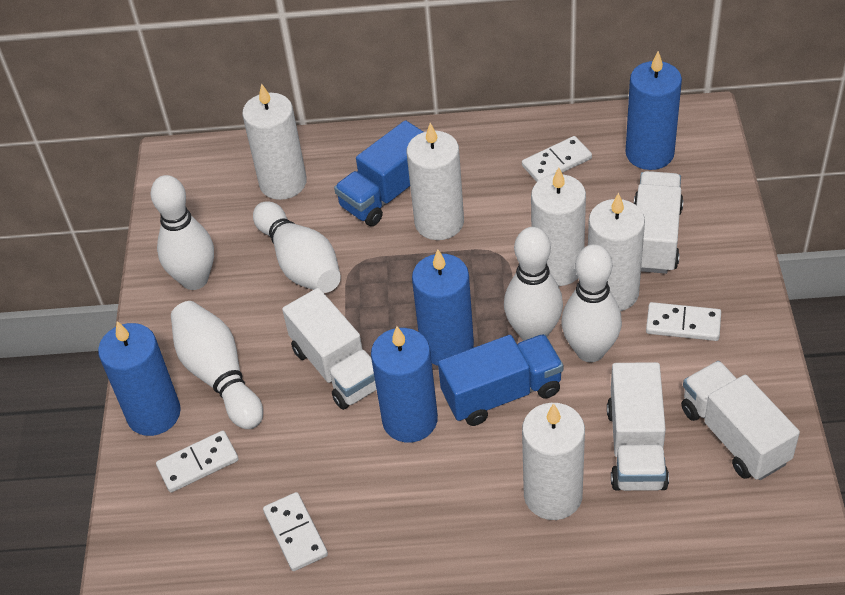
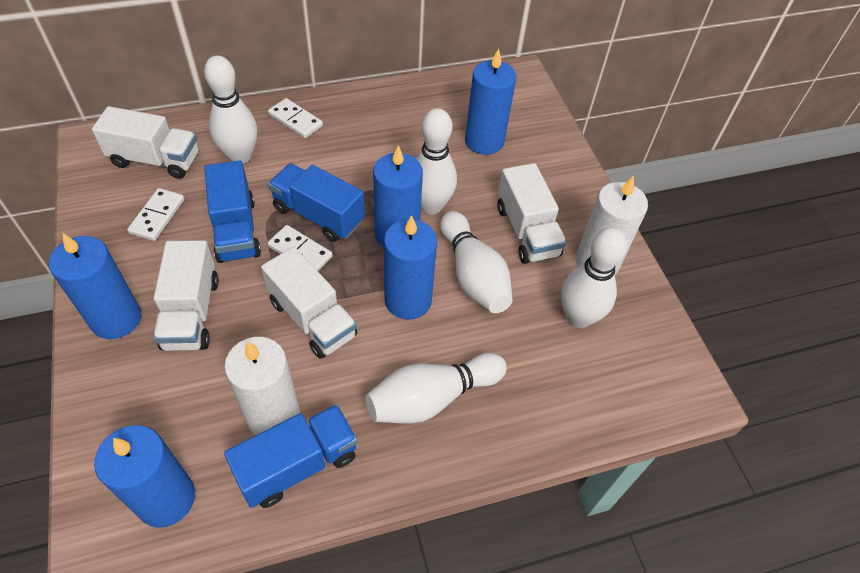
blue candle: [98,321,181,436] [371,326,438,443] [412,249,474,366] [625,51,682,170] = 4 -> [49,233,141,339] [94,425,195,528] [373,145,423,248] [384,215,437,320] [465,49,516,155] = 5
blue truck: [334,120,423,226] [438,334,563,426] = 2 -> [204,161,261,263] [224,404,357,508] [268,163,365,242] = 3
white candle: [242,83,307,200] [407,123,464,240] [522,403,585,520] [531,167,586,286] [588,193,645,311] = 5 -> [224,337,300,435] [576,176,648,275] = 2
white domino: [156,431,239,492] [263,492,328,571] [522,136,592,182] [646,302,721,341] = 4 -> [127,188,185,241] [267,225,333,271] [268,98,323,138] = 3

